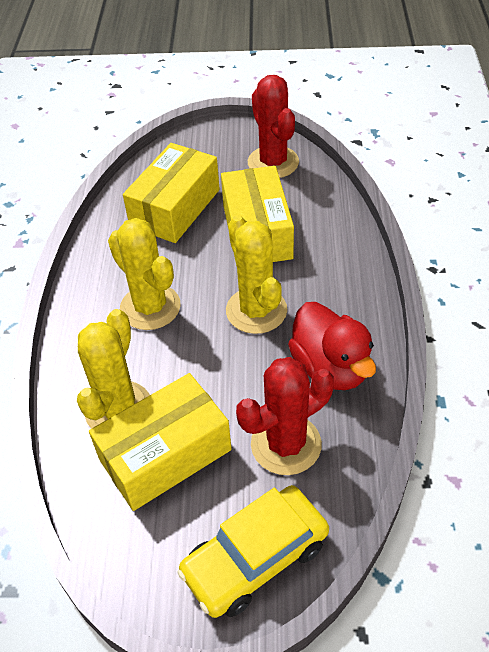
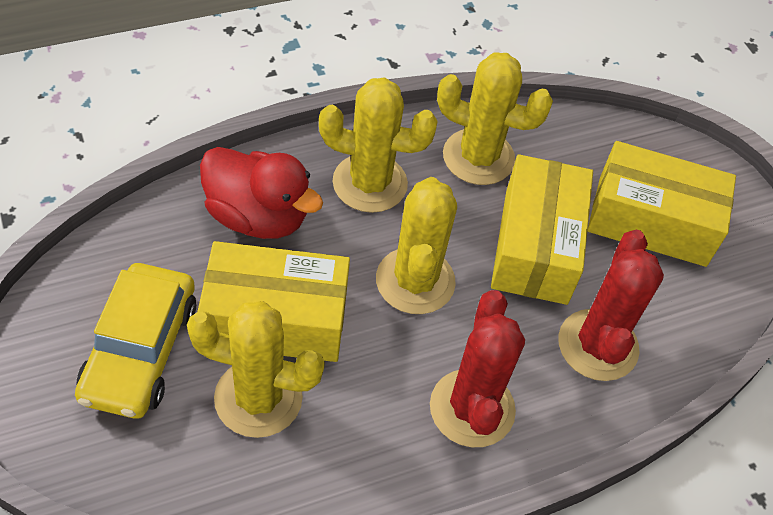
yellow cactus: [77,309,150,429] [108,218,181,330] [226,215,287,334] = 3 -> [187,301,325,438] [319,77,438,213] [376,177,457,314] [437,52,553,185] = 4

